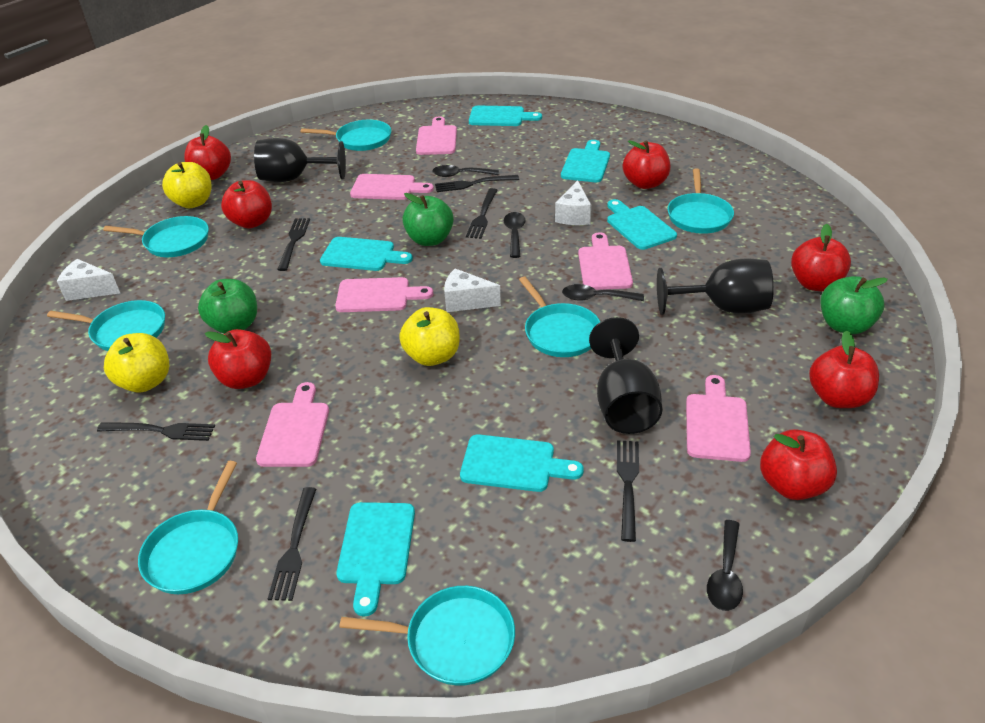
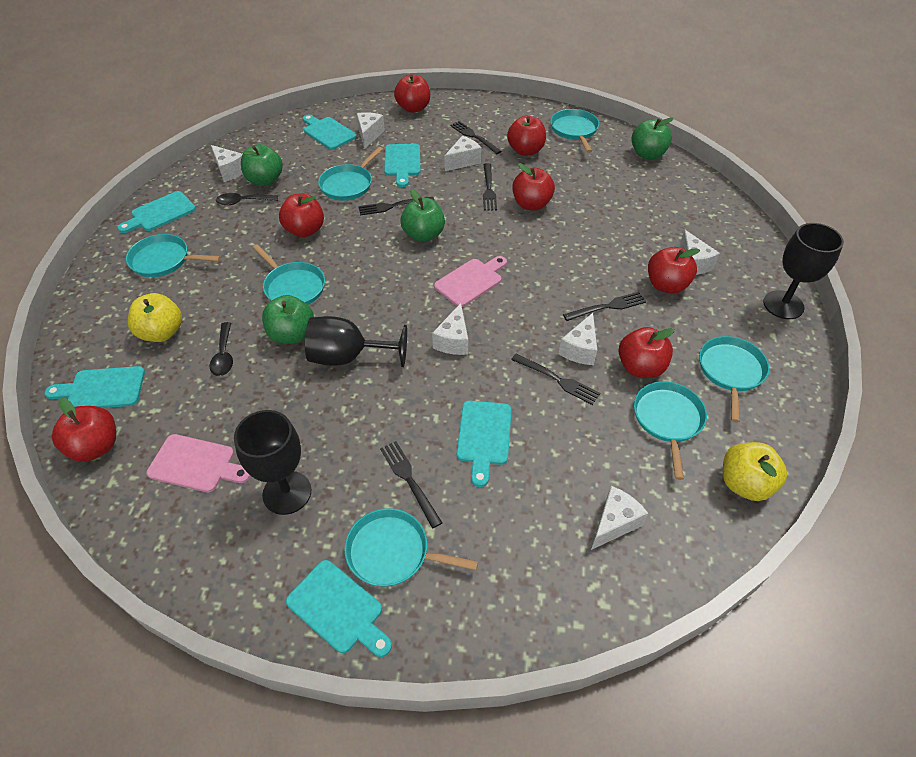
black spoon: [432,165,499,177] [504,212,526,258] [562,284,644,301] [707,520,743,611] = 4 -> [210,322,233,376] [216,193,278,205] = 2
green apple: [198,279,257,334] [402,193,454,246] [821,276,888,334] = 3 -> [241,144,283,186] [262,295,314,344] [401,189,445,242] [632,117,674,159] = 4
pink cutting board: [256,382,329,467] [335,277,433,312] [350,174,434,200] [416,116,457,155] [578,232,633,290] [686,375,751,462] = 6 -> [147,434,251,493] [434,256,507,307] = 2
white cheese: [57,259,120,301] [444,269,501,312] [555,180,591,225] = 3 -> [211,145,243,182] [357,112,385,149] [432,303,468,355] [444,136,481,171] [559,313,597,365] [591,486,648,550] [679,230,720,275] = 7
yellow apple: [104,333,169,392] [162,162,211,208] [399,307,460,366] = 3 -> [128,293,182,342] [723,442,787,501] = 2

